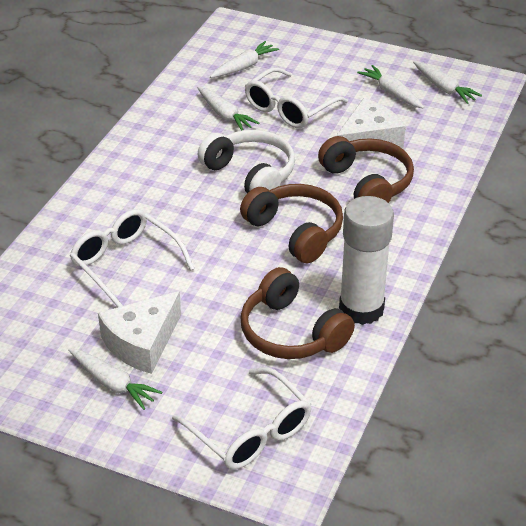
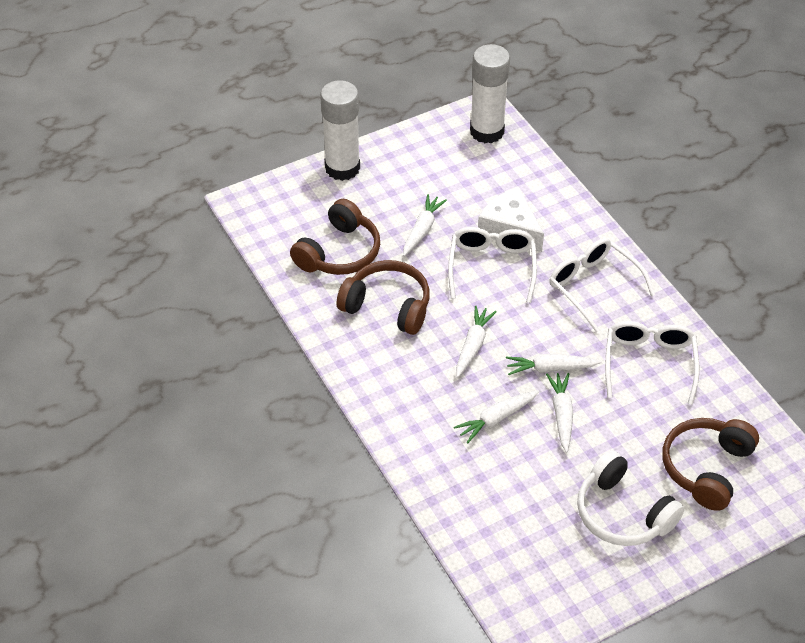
white cheese: [98,291,181,374] [336,98,406,155] = 2 -> [478,187,544,252] = 1
white glue stick: [339,196,394,325] = 1 -> [320,80,360,181] [470,44,510,143] = 2

